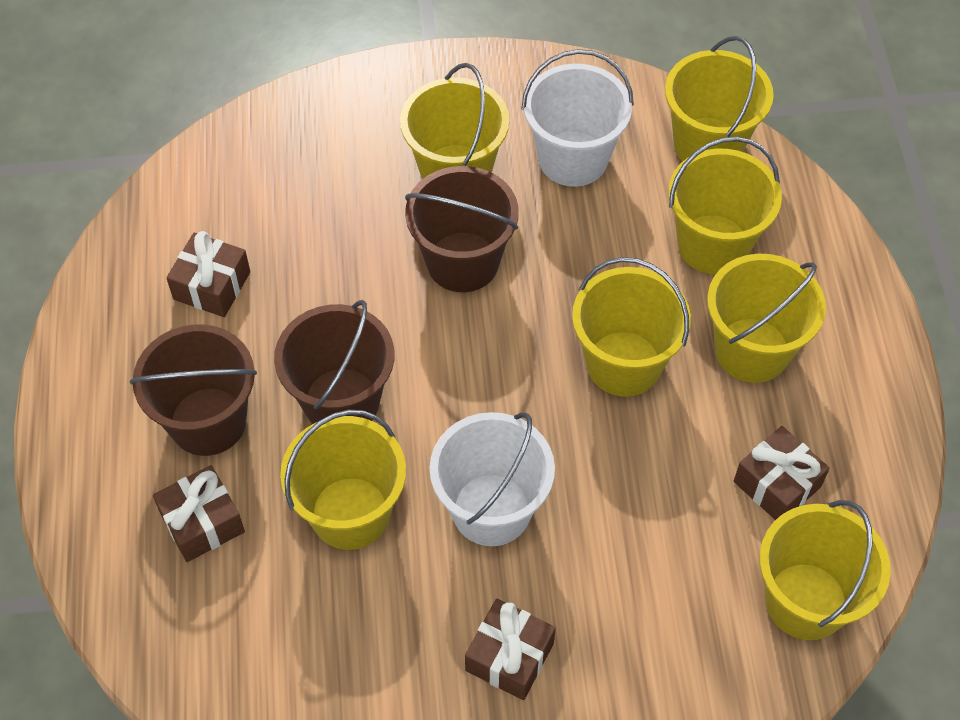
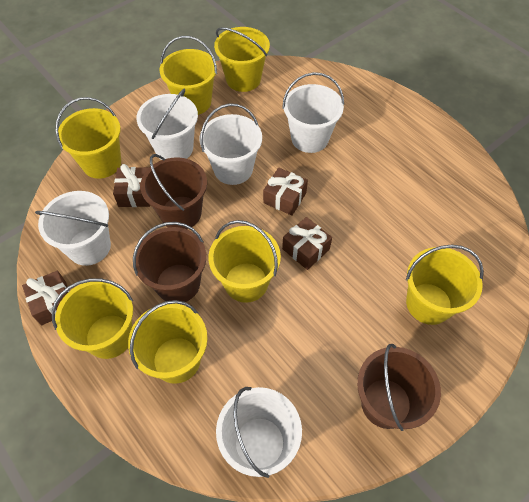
white bucket: [430,412,555,546] [522,49,634,187] = 2 -> [35,191,111,266] [136,89,198,160] [200,104,262,185] [216,387,302,478] [282,72,344,153] = 5

